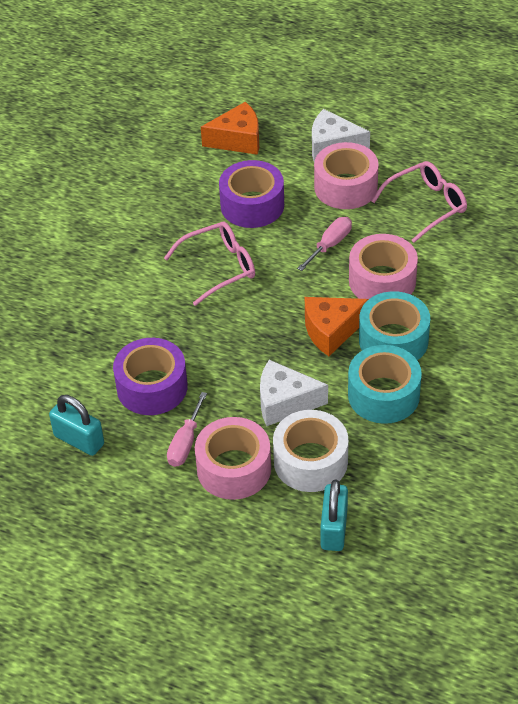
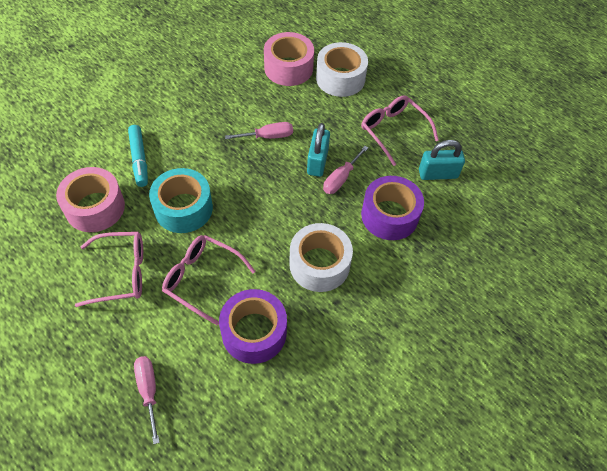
orange cheese: [201,102,259,155] [305,297,369,356] = 2 -> none = 0
pink glasses: [164,222,255,306] [371,161,467,243] = 2 -> [75,232,143,307] [162,235,256,325] [361,95,439,166] = 3
pink screwdriver: [167,392,207,467] [297,217,352,271] = 2 -> [134,356,160,444] [225,122,293,139] [323,146,368,194] = 3
pink tape: [195,417,271,500] [314,142,379,209] [349,234,418,299] = 3 -> [56,167,125,232] [264,32,314,86] = 2
turquoise marker: none = 0 -> [128,125,148,187] = 1
turquoise tape: [348,345,422,424] [359,291,430,360] = 2 -> [149,168,213,233] = 1
white cheese: [260,360,328,426] [312,109,370,161] = 2 -> none = 0
white tape: [273,410,348,492] = 1 -> [289,223,353,292] [316,42,368,97] = 2

